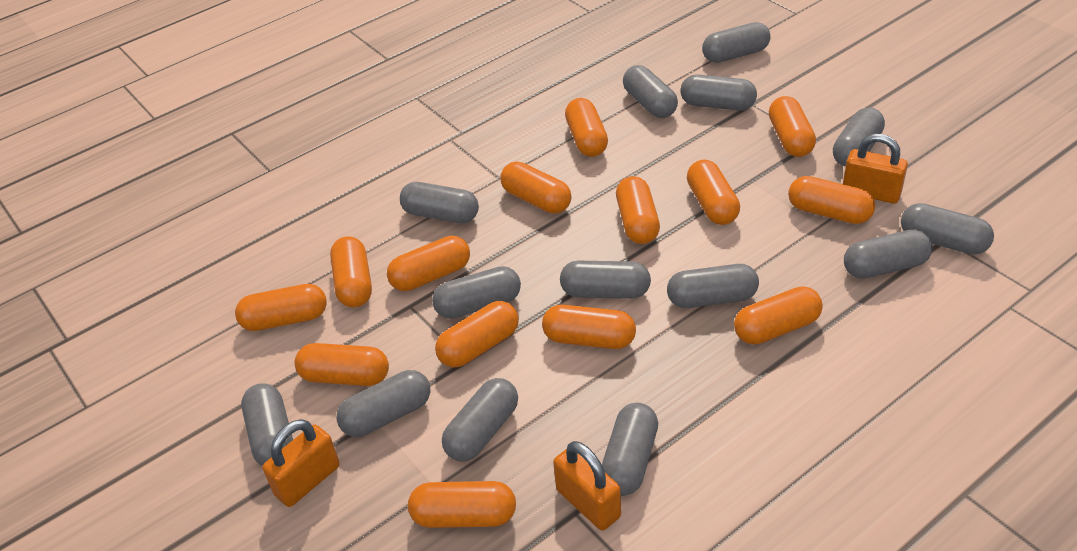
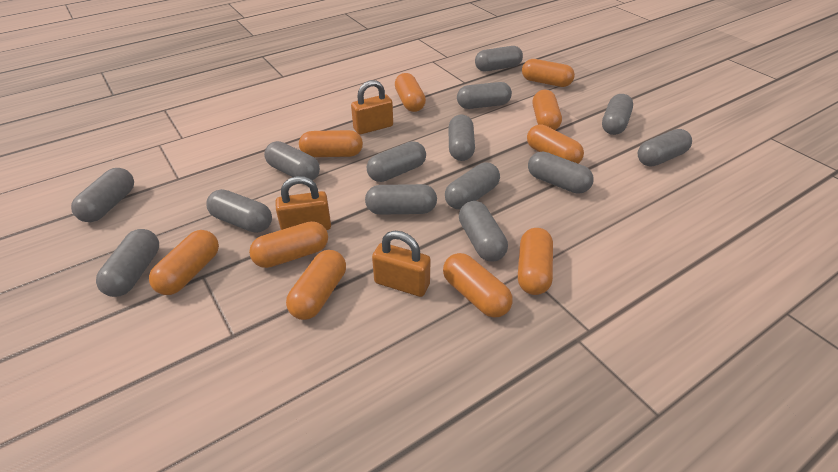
orange capsule: [235,284,327,331] [295,343,389,386] [330,236,372,307] [387,236,470,291] [408,481,516,528] [435,301,519,368] [500,162,572,214] [542,305,636,349] [565,98,608,157] [616,176,660,244] [687,159,740,225] [734,286,823,344] [769,96,816,157] [788,176,875,224] = 14 -> [149,230,219,295] [249,221,328,268] [286,250,346,320] [299,130,363,157] [395,73,426,112] [443,253,513,318] [518,228,553,295] [522,59,575,87] [527,124,584,164] [533,90,562,130] = 10

